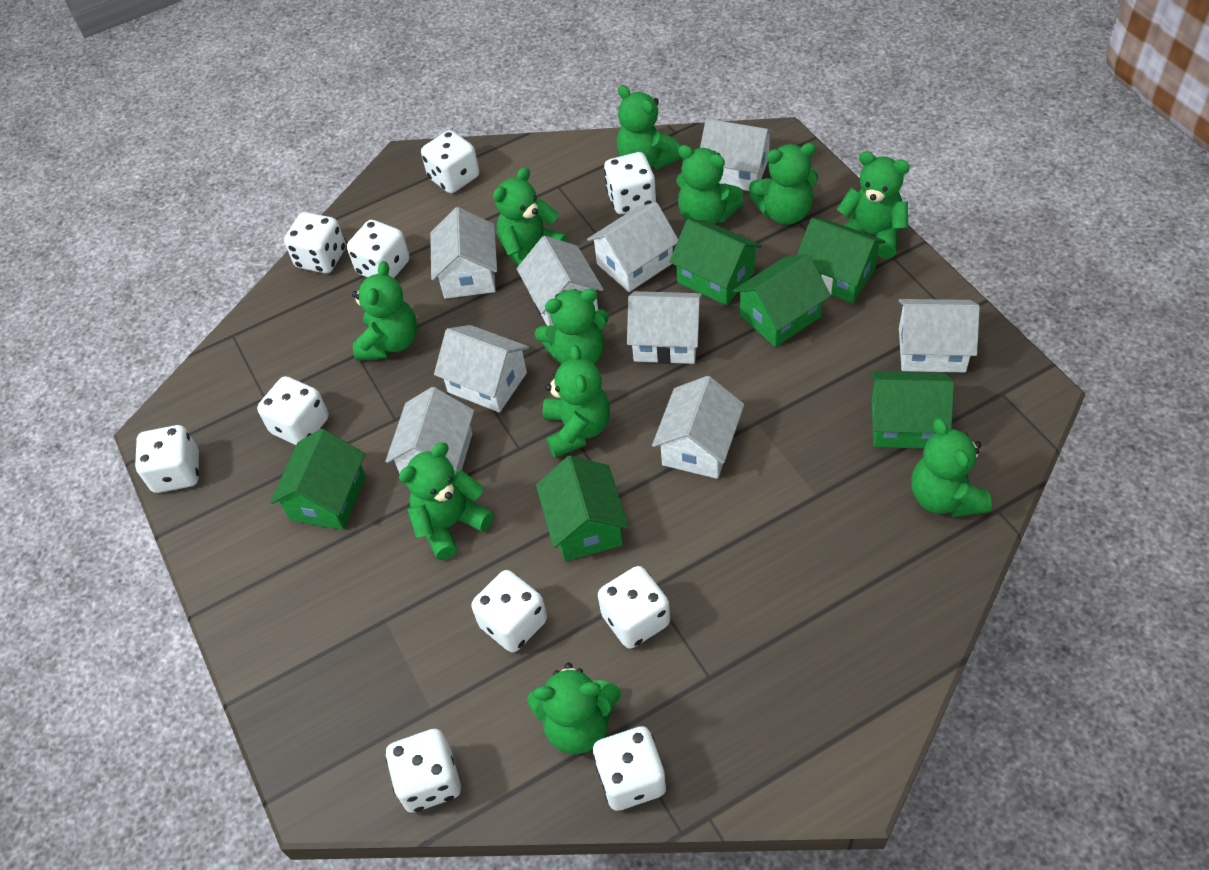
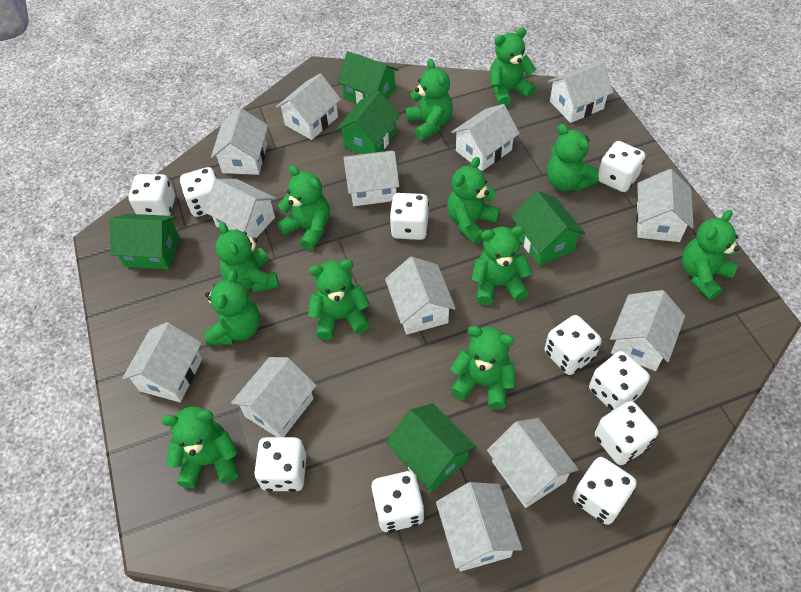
green house: [270,429,366,530] [536,456,629,561] [669,219,762,305] [733,254,831,347] [797,218,886,303] [871,371,954,449] = 6 -> [110,214,179,269] [336,91,401,154] [337,52,399,103] [386,403,476,493] [511,191,585,266] = 5
green teddy bear: [352,261,417,361] [399,442,493,560] [493,167,567,266] [527,663,621,754] [535,288,609,364] [543,345,610,457] [617,85,682,169] [676,145,744,224] [749,143,818,225] [837,151,910,259] [911,418,992,517] = 11 -> [162,407,238,488] [205,270,260,345] [215,222,279,293] [277,165,330,251] [308,260,370,340] [406,59,453,141] [447,157,501,244] [450,326,516,410] [471,226,533,305] [490,28,536,106] [547,124,599,191] [682,210,739,300] = 12
white house: [385,387,474,474] [430,207,497,299] [434,325,529,412] [517,236,603,326] [587,202,678,292] [627,291,702,364] [652,376,744,479] [700,119,775,191] [899,299,980,372] = 9 -> [122,322,202,402] [204,179,276,238] [211,108,268,175] [231,357,316,437] [276,73,341,140] [343,150,399,206] [385,257,456,334] [436,482,522,571] [451,104,520,171] [487,418,579,508] [548,61,614,123] [610,290,685,371] [636,169,694,242] = 13

